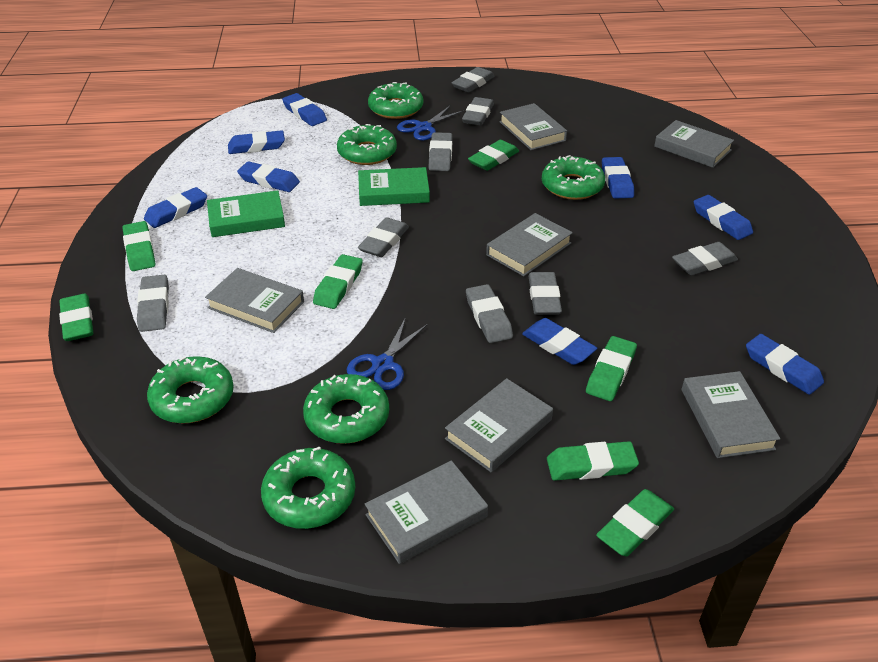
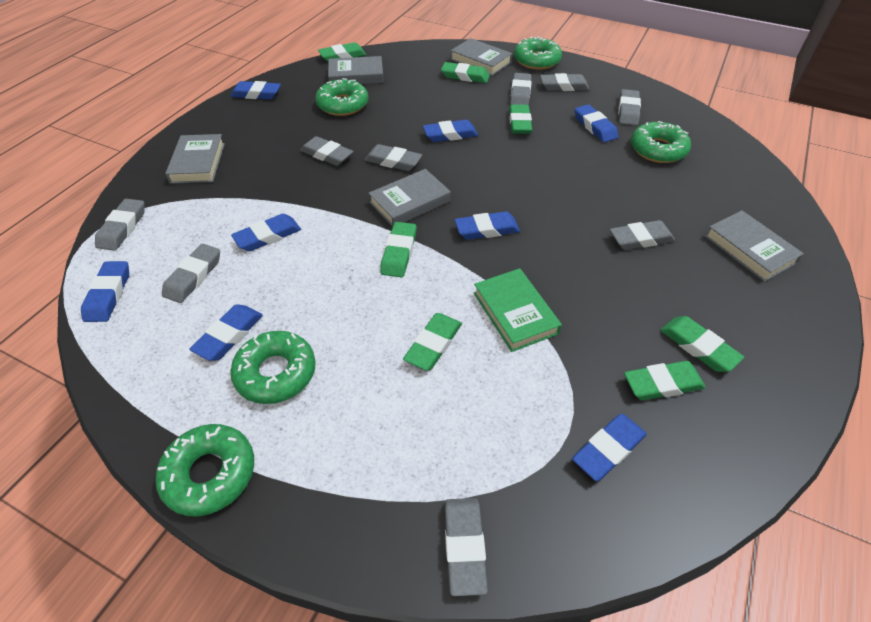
blue scissors: [347,317,428,390] [397,106,464,141] = 2 -> none = 0
green book: [207,190,285,237] [358,167,430,206] = 2 -> [474,268,562,352] = 1
green donut: [147,356,234,423] [261,447,355,529] [303,374,389,444] [337,124,397,165] [368,82,423,119] [542,155,605,200] = 6 -> [155,424,254,516] [230,331,316,404] [315,78,368,116] [514,36,562,70] [631,121,691,163] = 5
grey book: [205,268,304,333] [365,460,488,564] [445,378,553,472] [486,213,573,276] [499,103,567,150] [654,120,734,168] [682,371,780,458] = 7 -> [165,134,225,184] [328,56,384,84] [369,169,451,227] [450,38,512,76] [705,210,804,282] = 5
grey eraser: [137,275,169,332] [358,217,409,257] [429,132,453,171] [451,67,495,93] [462,97,494,126] [466,284,513,343] [528,272,562,315] [672,242,738,275] = 8 -> [95,199,145,251] [162,244,220,303] [300,136,354,166] [365,144,422,171] [444,498,488,596] [510,73,532,105] [540,73,589,91] [610,220,675,250] [618,89,641,126] = 9

